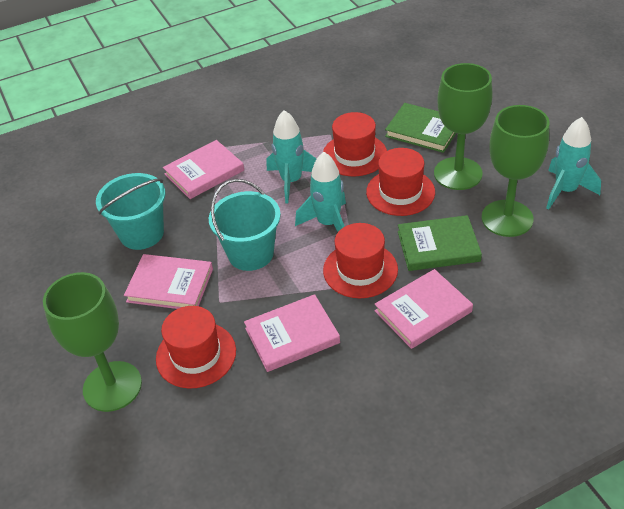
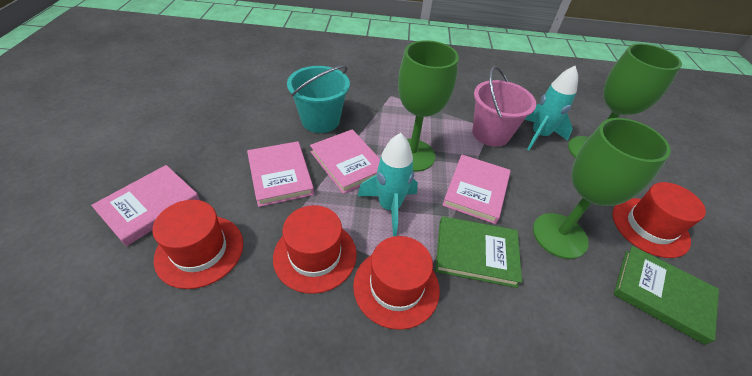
pink bucket: none = 0 -> [472,66,536,147] = 1
turquoise bucket: [96,173,165,250] [209,179,281,271] = 2 -> [287,65,350,133] = 1
turquoise rocket: [267,110,317,203] [295,152,346,232] [546,117,601,209] = 3 -> [358,133,418,236] [525,66,578,150] = 2

